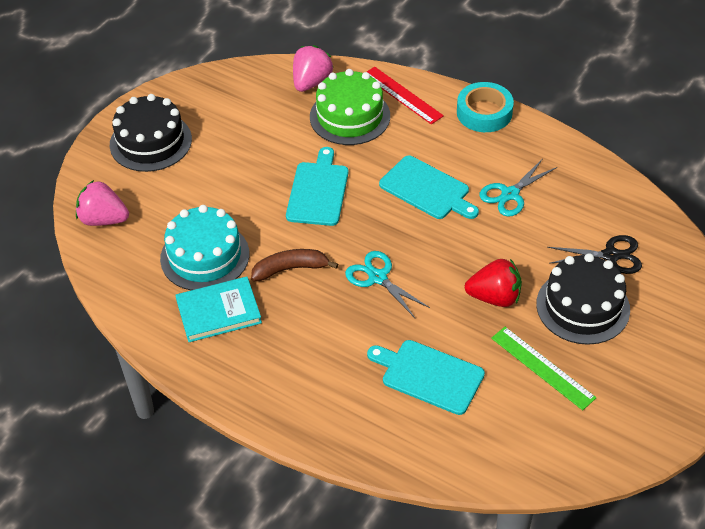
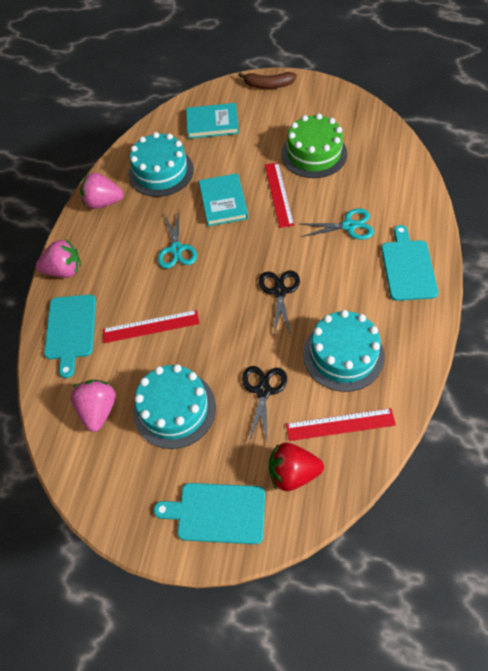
black cake: [110,94,192,172] [536,253,630,345] = 2 -> none = 0
black scissors: [547,235,642,274] = 1 -> [242,366,287,446] [259,271,300,337] = 2
green ruler: [491,327,596,410] = 1 -> none = 0
pink strawberry: [76,180,129,226] [293,45,334,92] = 2 -> [36,239,81,278] [71,380,116,432] [80,173,124,209] = 3
red ruler: [367,67,444,124] = 1 -> [103,310,200,343] [265,162,294,228] [286,408,396,441] = 3
turquoise book: [175,277,262,342] = 1 -> [186,103,239,139] [199,173,248,226] = 2
turquoise cake: [160,205,249,290] = 1 -> [129,132,194,197] [133,364,216,449] [303,310,385,392] = 3
turquoise tape: [457,82,514,132] = 1 -> none = 0

